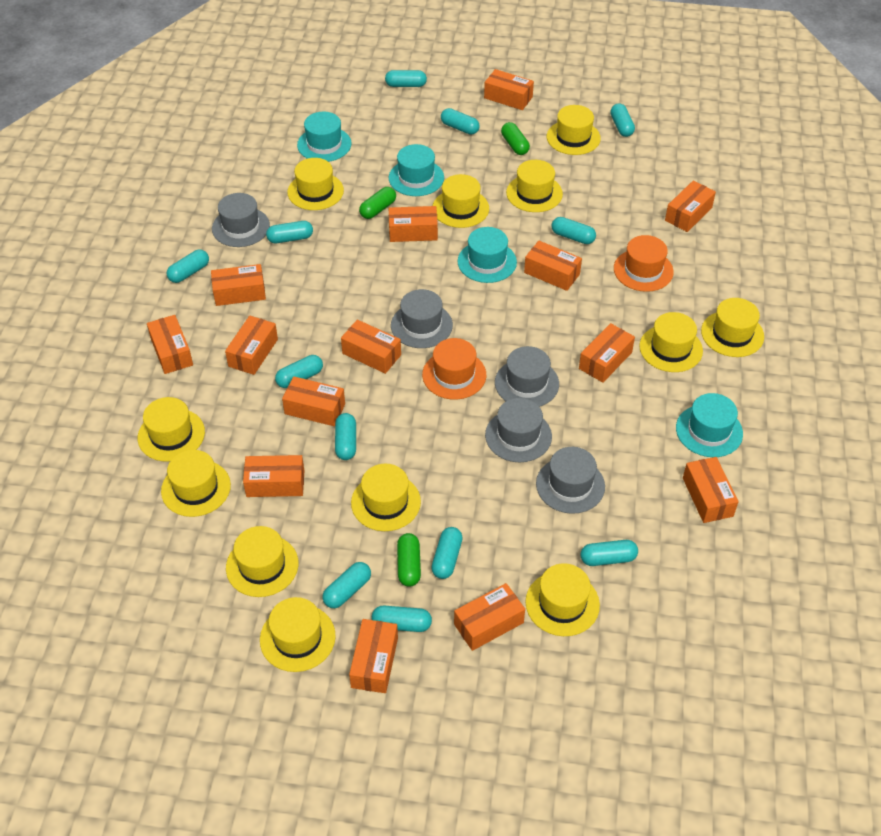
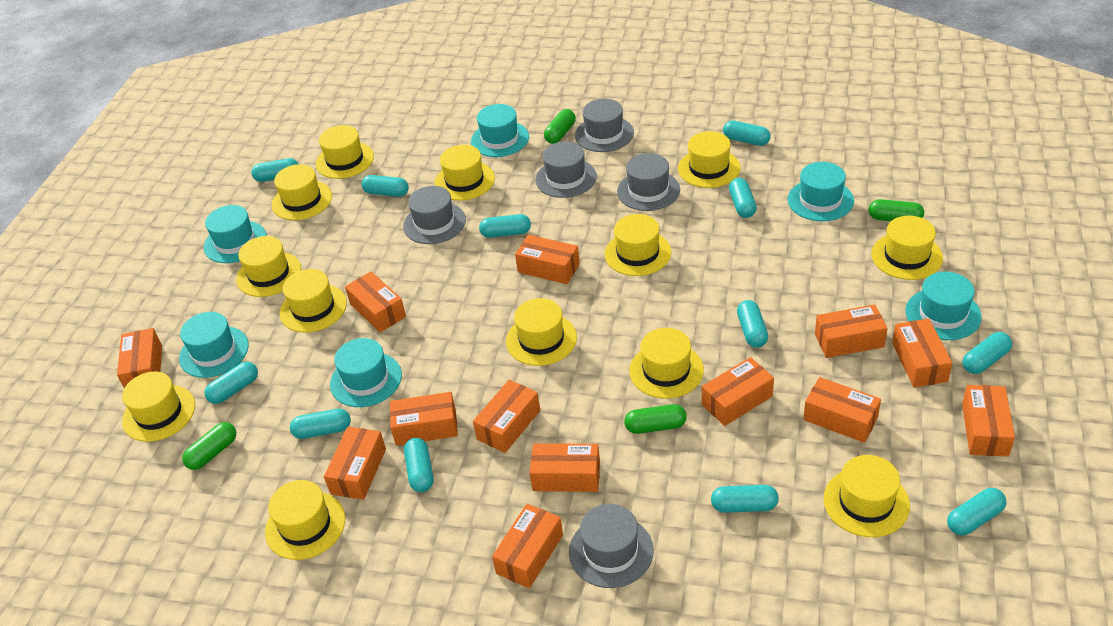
green capsule: [359,187,396,219] [397,533,421,587] [501,122,530,155] = 3 -> [182,422,236,470] [544,109,576,144] [624,404,687,434] [869,199,924,221] = 4
orange box: [147,315,193,374] [211,264,266,306] [225,316,278,375] [243,455,304,497] [282,376,345,426] [341,320,401,374] [349,619,398,693] [389,206,438,242] [454,583,525,651] [484,69,534,110] [524,241,582,291] [579,323,635,383] [665,181,716,232] [683,457,738,523] = 14 -> [117,328,162,388] [324,427,386,500] [345,271,406,332] [390,392,458,446] [473,380,540,453] [492,504,563,588] [515,235,580,284] [530,443,600,492] [702,357,774,426] [803,377,881,443] [815,304,888,358] [892,319,952,387] [962,385,1015,457] = 13
orange hat: [422,338,486,399] [614,235,674,292] = 2 -> none = 0
turquoise hat: [297,112,352,162] [389,144,444,196] [458,227,517,283] [676,393,743,457] = 4 -> [179,312,249,378] [204,205,266,263] [330,338,402,407] [471,104,529,157] [788,162,854,221] [905,272,982,340] = 6
yellow hat: [138,397,205,462] [161,450,231,517] [226,526,298,597] [260,597,336,672] [287,158,344,210] [351,464,421,531] [433,174,489,228] [506,160,563,212] [526,563,600,636] [547,105,601,155] [639,312,703,372] [701,298,764,357] = 12 -> [122,372,195,442] [236,236,301,297] [265,480,345,560] [272,164,332,220] [280,269,347,333] [316,125,374,179] [434,145,495,200] [506,298,577,366] [605,214,671,276] [629,328,704,399] [678,131,741,188] [824,455,910,537] [871,216,943,280] = 13

